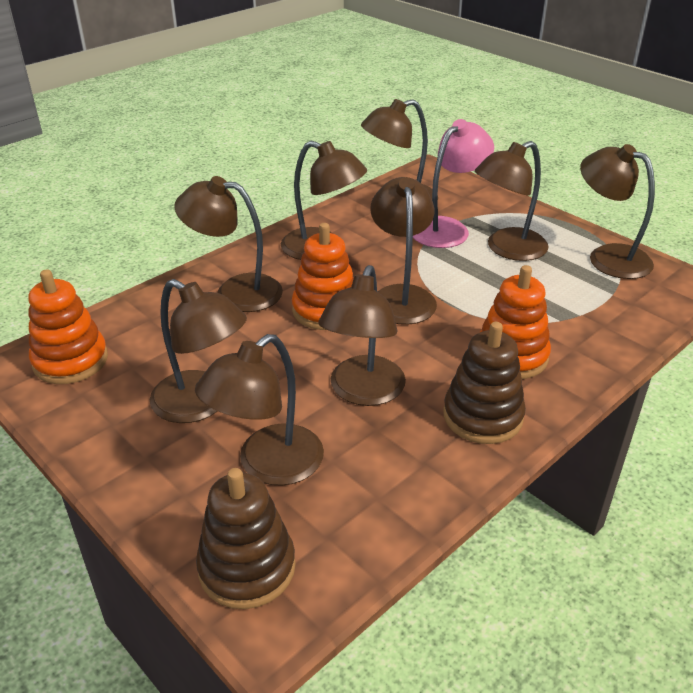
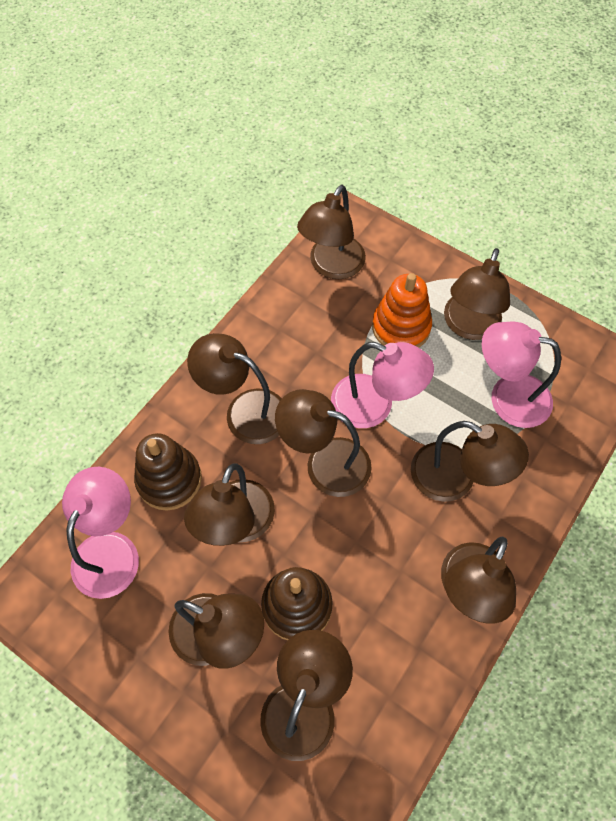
orange stacking toy: [28,269,108,384] [292,223,354,330] [479,265,551,379] = 3 -> [372,273,432,348] = 1
pink lamp: [413,119,494,248] = 1 -> [62,467,139,599] [331,342,434,428] [482,322,561,428] = 3

